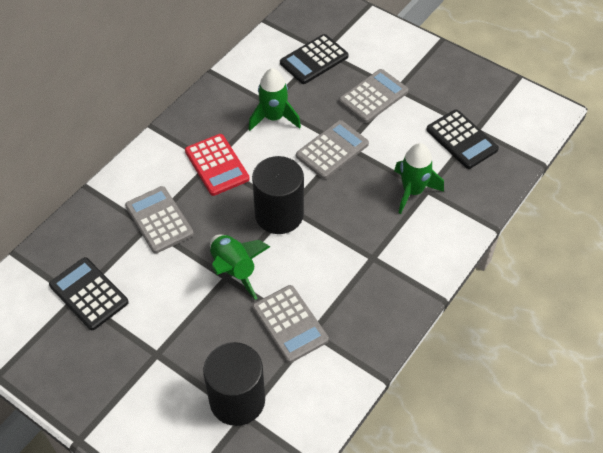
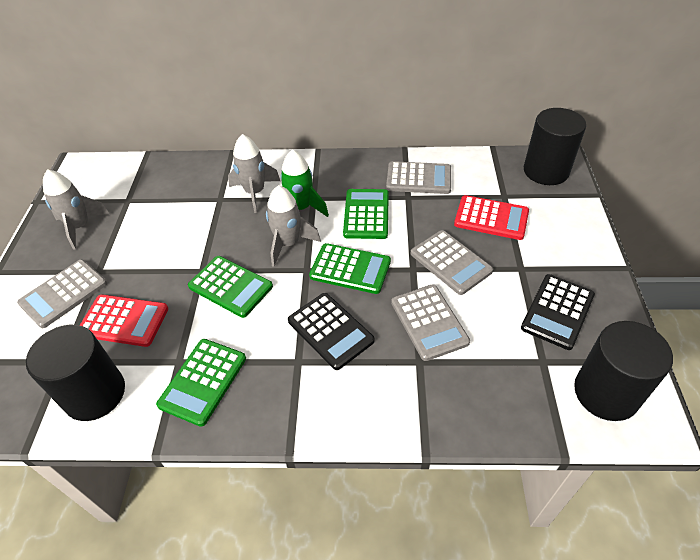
black calculator: [49,257,129,330] [280,34,349,84] [426,109,499,169] = 3 -> [288,293,375,370] [521,274,595,350] = 2
black cylinder: [203,342,265,426] [252,156,304,234] = 2 -> [26,325,125,421] [524,108,586,185] [574,321,673,421] = 3
green calculator: none = 0 -> [156,339,246,427] [188,256,273,318] [309,243,391,294] [343,189,389,239] = 4
green rocket: [210,235,270,300] [248,68,301,131] [394,143,444,214] = 3 -> [281,149,329,217] = 1
grey rocket: none = 0 -> [43,169,110,250] [228,134,280,213] [266,185,321,267] = 3
red calculator: [185,134,250,196] = 1 -> [80,294,168,347] [454,195,529,240] = 2

